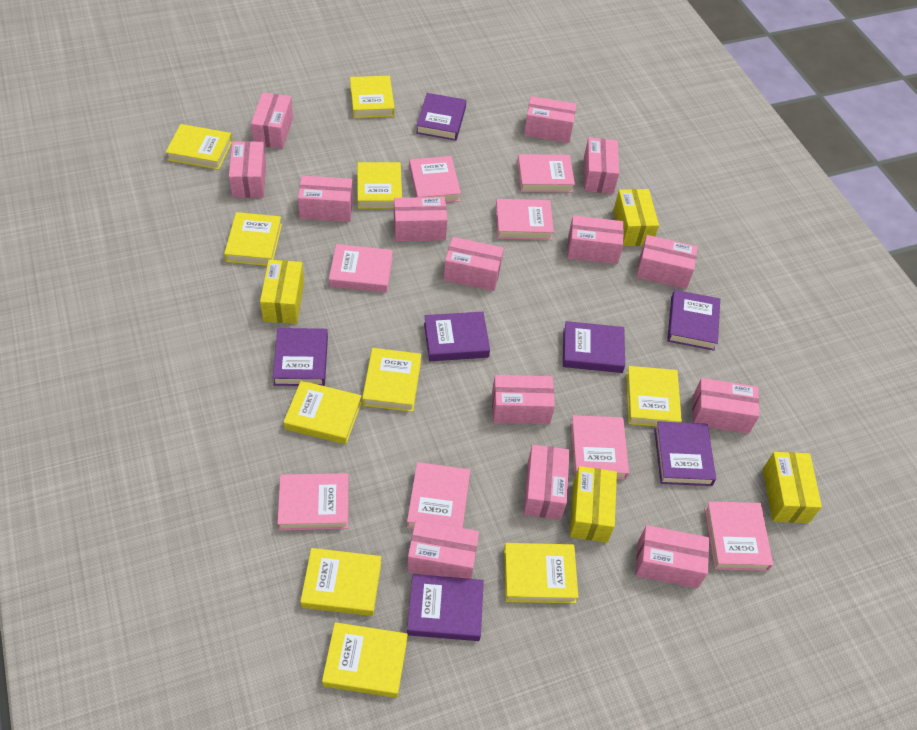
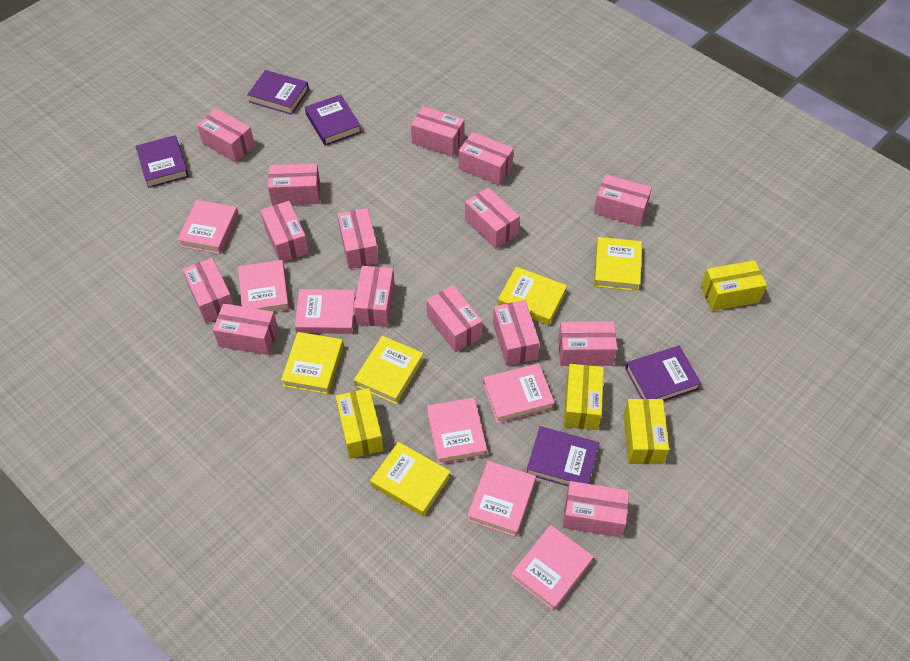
pink book: [277,473,349,531] [329,244,393,293] [407,462,470,529] [409,156,461,203] [496,199,554,240] [517,154,575,192] [570,415,629,480] [704,501,773,571] = 8 -> [177,200,238,254] [238,260,289,313] [295,289,356,334] [427,397,487,465] [467,461,536,537] [483,363,555,424] [511,525,594,611] = 7
pink box: [229,141,266,198] [251,93,293,149] [298,176,353,222] [394,197,447,241] [407,520,479,579] [444,237,504,291] [492,375,555,424] [523,445,570,520] [524,96,576,143] [567,215,624,264] [584,138,619,194] [635,525,709,588] [636,235,698,289] [692,378,760,434] = 14 -> [182,258,234,323] [197,108,255,163] [213,303,278,355] [260,201,309,262] [268,163,320,206] [338,208,379,269] [354,266,395,327] [411,106,465,157] [426,285,483,352] [459,132,514,185] [465,187,520,249] [493,300,540,366] [558,321,617,366] [563,481,629,538] [594,174,652,226] = 15
purple book: [273,328,328,386] [407,574,484,641] [416,93,466,141] [424,312,490,361] [563,321,625,373] [654,421,716,486] [667,290,720,351] = 7 -> [136,135,189,188] [247,70,309,115] [305,94,361,146] [527,426,600,487] [625,346,701,401] = 5
yellow book: [166,124,232,170] [224,212,282,266] [284,381,362,444] [300,548,382,616] [322,622,408,698] [350,76,395,118] [357,162,402,209] [362,348,421,412] [504,543,578,603] [626,366,682,427] = 10 -> [281,332,344,394] [354,336,424,404] [370,442,451,516] [498,266,567,325] [594,237,642,291] = 5

